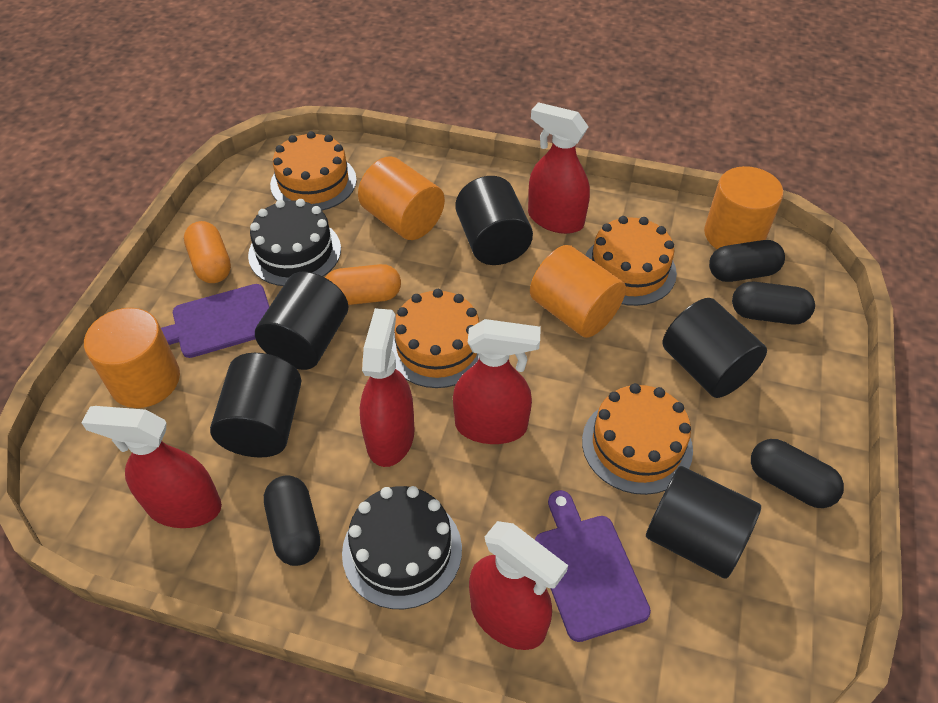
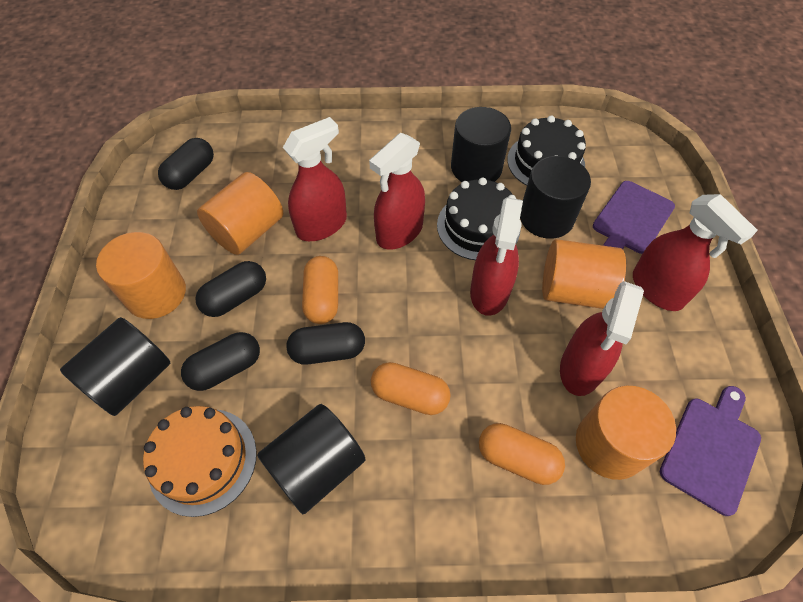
black cylinder: [210,353,301,458] [255,271,348,370] [455,176,533,265] [646,466,761,579] [663,298,767,398] = 5 -> [60,317,170,416] [257,404,366,514] [451,107,511,182] [520,156,591,239] = 4
orange cake: [270,131,357,211] [392,289,479,388] [582,383,693,495] [585,216,677,306] = 4 -> [143,406,257,517] = 1
orange capsule: [184,221,231,283] [325,264,401,305] = 2 -> [302,256,338,324] [371,362,451,415] [479,423,565,485] = 3

